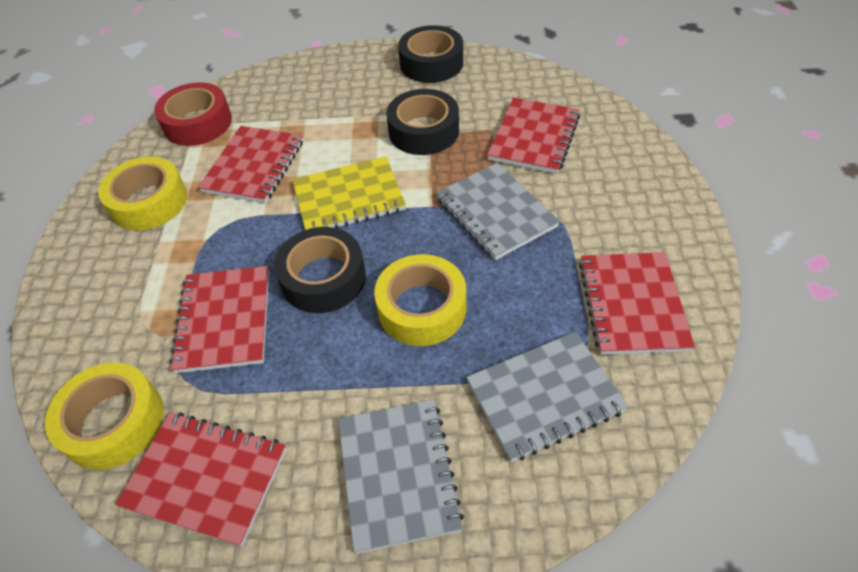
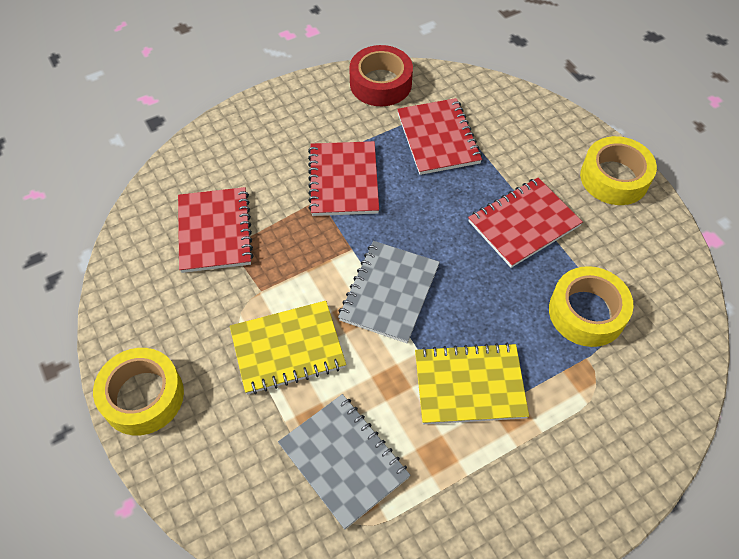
black tape: [274,227,366,313] [386,89,459,155] [398,25,463,83] = 3 -> none = 0
grey notebook: [338,399,464,554] [436,163,560,260] [466,332,628,462] = 3 -> [278,394,411,530] [338,241,440,343] = 2
red notebook: [115,412,286,547] [169,266,269,373] [198,126,303,203] [487,98,580,174] [579,252,695,355] = 5 -> [178,187,254,273] [308,141,379,216] [397,98,482,175] [468,178,583,268] = 4
yellow notebook: [292,156,406,230] = 1 -> [230,301,346,394] [415,343,529,424] = 2

